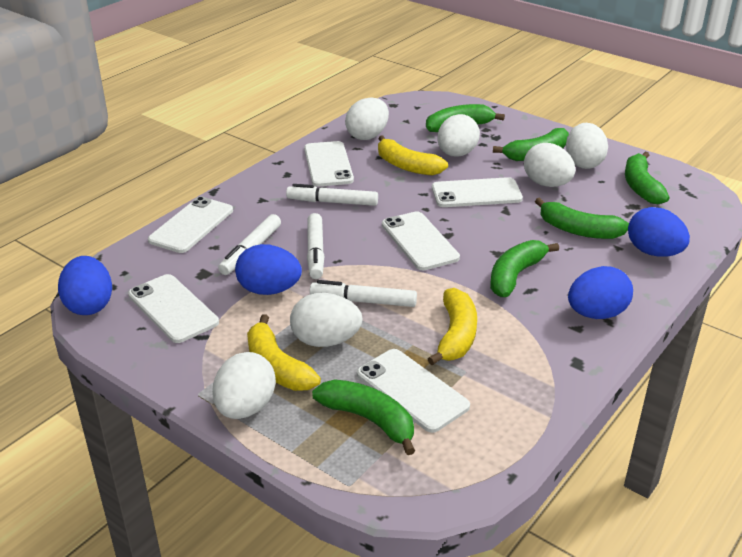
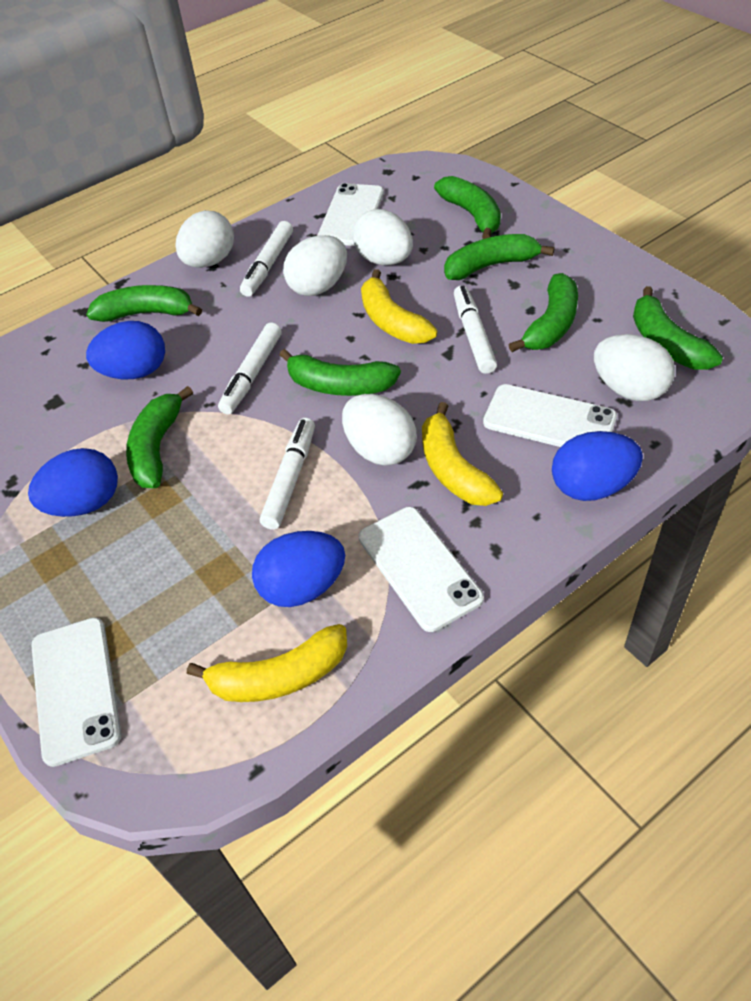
green banana: [312,380,415,455] [426,104,505,132] [490,240,559,297] [493,128,569,161] [535,198,629,239] [625,152,669,204] = 6 -> [86,285,202,322] [126,386,193,488] [280,349,401,396] [434,176,501,239] [444,234,555,280] [509,273,578,352] [633,286,723,370] = 7
white egg: [212,352,276,419] [290,293,362,347] [345,97,389,140] [437,114,480,157] [524,143,575,187] [566,123,608,169] = 6 -> [176,210,234,268] [283,235,347,296] [342,394,417,466] [352,209,413,265] [594,334,675,401] = 5
white phone: [128,274,219,343] [148,197,233,253] [304,141,354,187] [357,349,470,433] [382,211,460,270] [432,177,523,207] = 6 -> [31,617,121,767] [317,183,384,246] [359,507,484,632] [483,384,617,447] = 4

